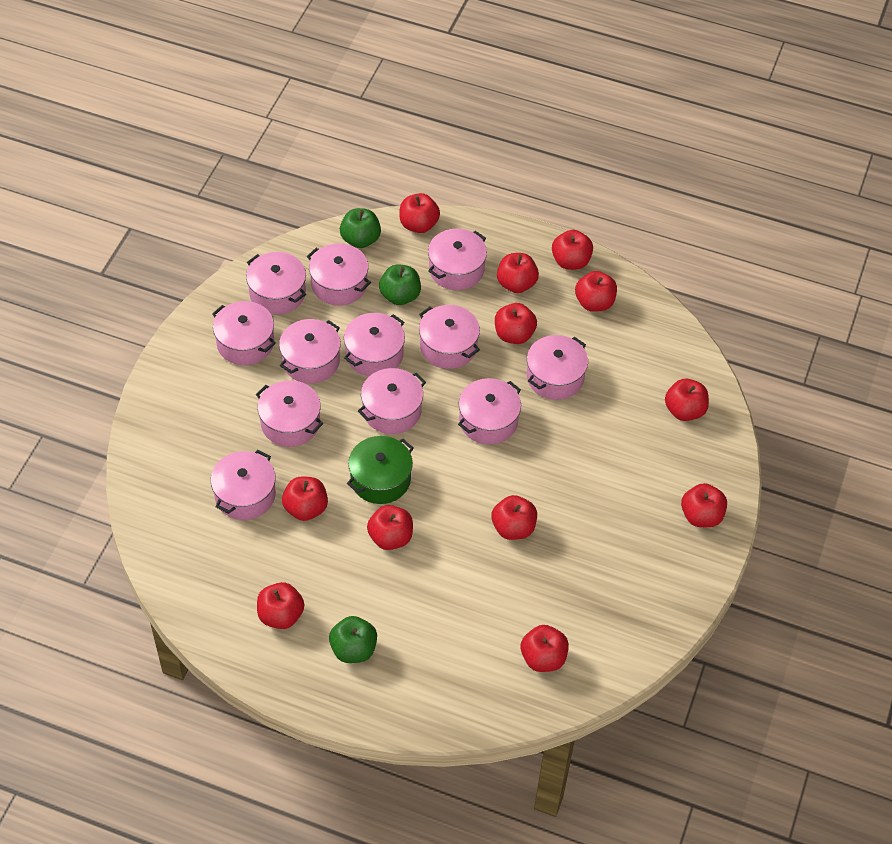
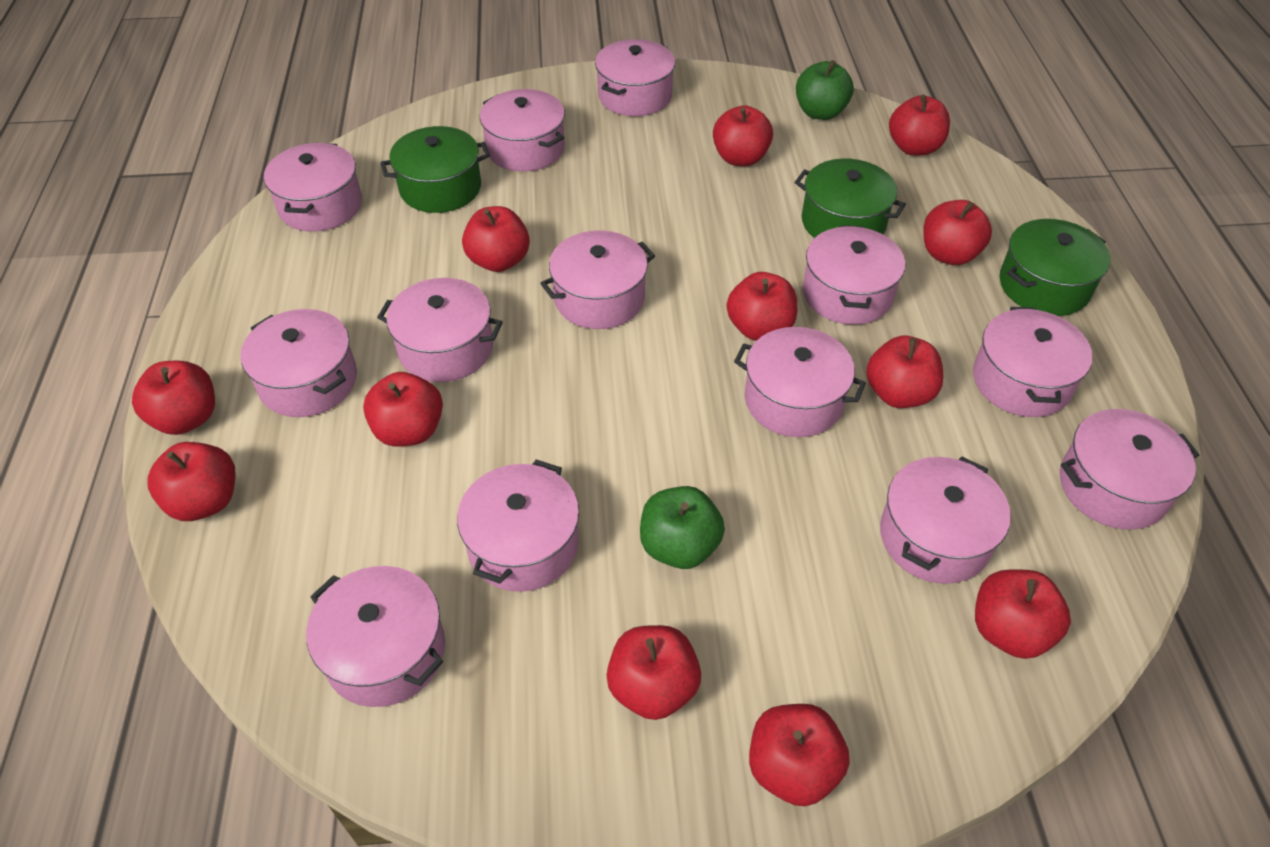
green apple: [329,616,377,663] [340,208,381,248] [379,264,421,305] = 3 -> [640,486,725,569] [796,60,854,120] = 2
green pot: [347,436,414,504] = 1 -> [380,126,490,213] [795,158,906,238] [999,219,1110,316] = 3
pink pot: [211,450,276,520] [212,301,276,365] [246,252,306,314] [256,380,323,447] [279,319,341,384] [307,243,371,306] [344,313,405,376] [358,368,426,434] [419,305,480,369] [428,229,487,290] [458,378,521,445] [527,335,588,400] = 12 -> [240,309,357,417] [264,143,362,231] [306,566,445,707] [377,278,503,382] [457,460,579,592] [480,89,565,172] [540,230,655,329] [595,39,675,116] [734,327,866,437] [803,225,905,325] [880,456,1011,584] [973,307,1093,417] [1060,409,1199,530] = 13

